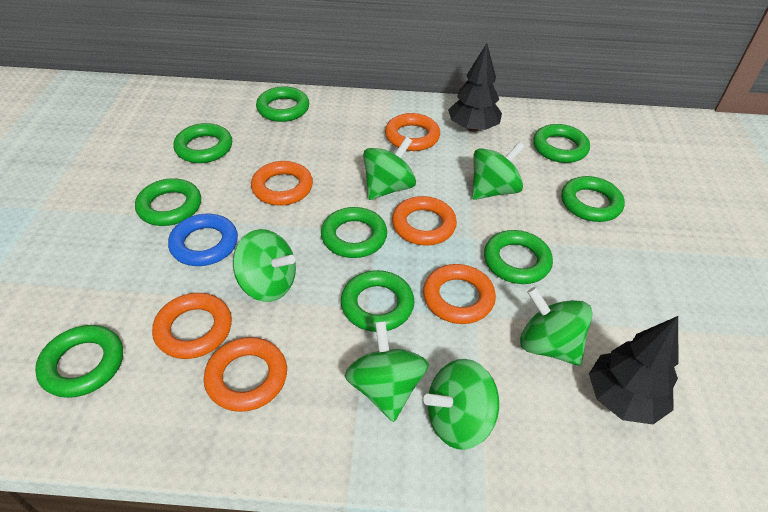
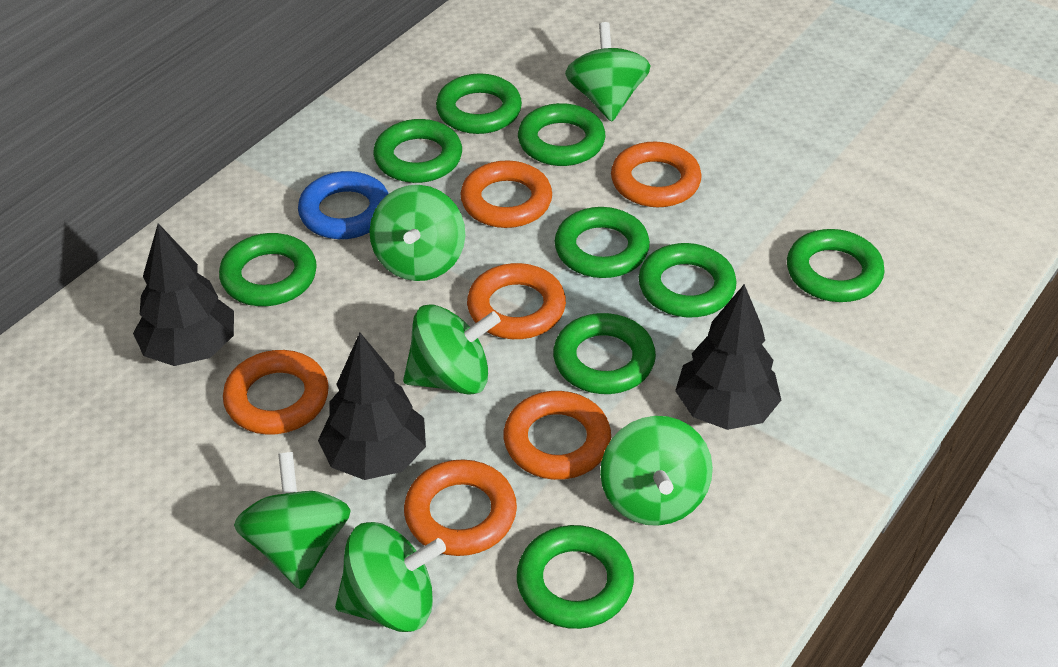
black tree: [448,43,502,132] [589,316,679,424] = 2 -> [133,223,234,366] [318,333,426,480] [675,284,781,430] = 3

